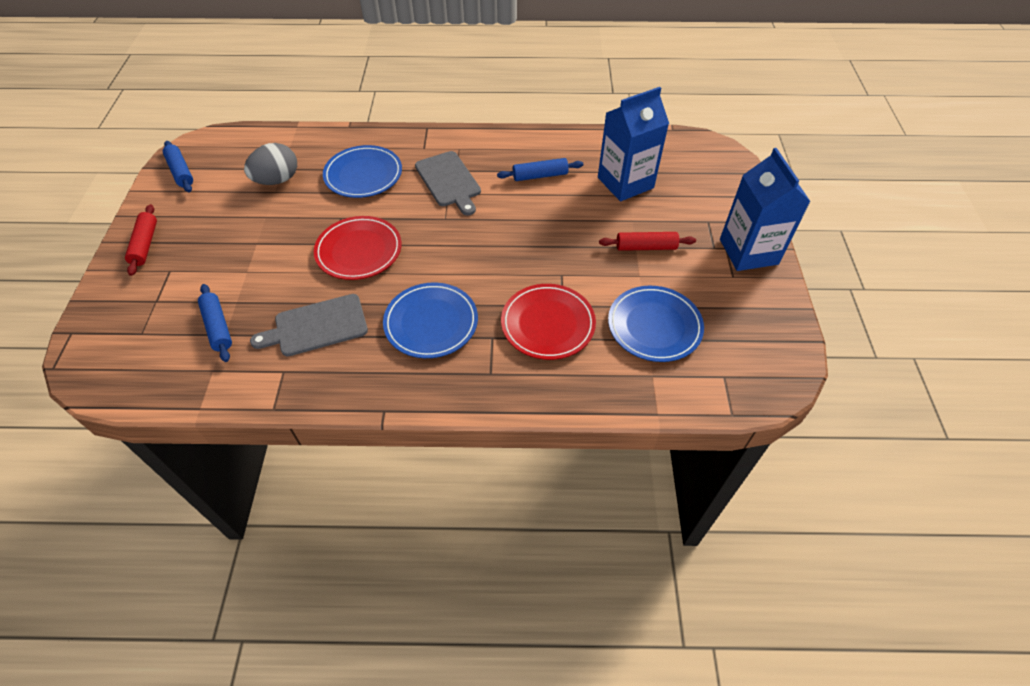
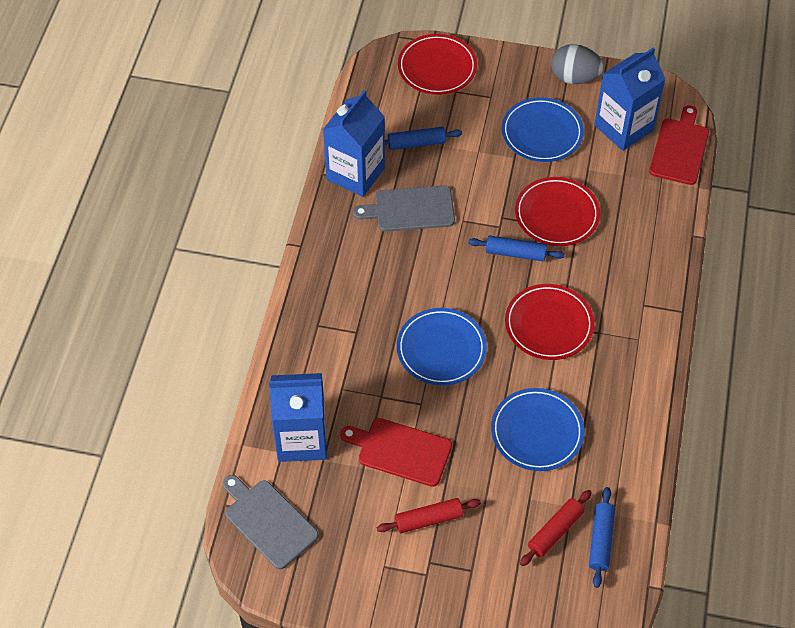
blue carton: [598,87,669,201] [720,148,811,271] = 2 -> [269,373,327,462] [323,90,385,197] [594,47,666,151] = 3
red cutting board: none = 0 -> [340,418,452,487] [649,105,709,185] = 2
red plate: [314,216,402,280] [501,284,596,360] = 2 -> [398,34,477,95] [505,284,594,360] [515,177,600,246] = 3

